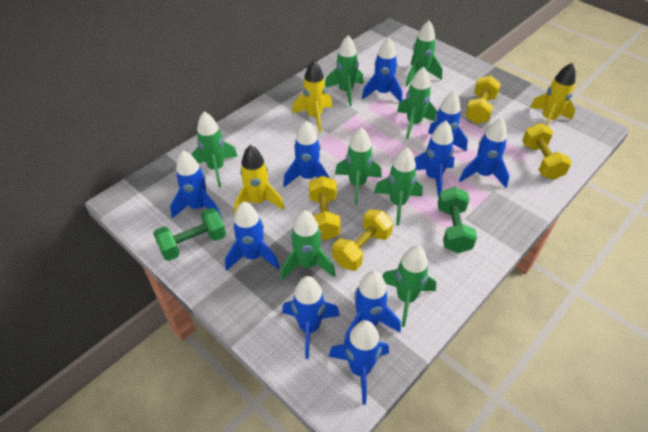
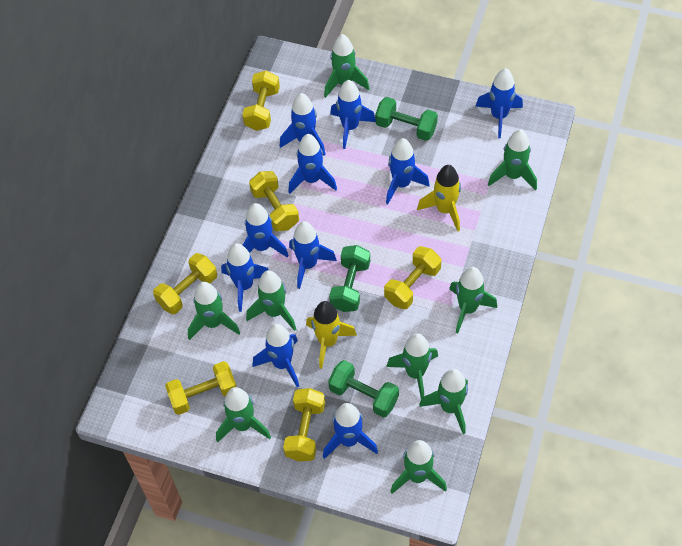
green dumbbell: [153,208,226,261] [438,187,477,253] = 2 -> [328,360,399,418] [329,245,370,312] [375,97,438,141] = 3
green rocket: [191,112,238,188] [281,210,335,280] [325,35,363,106] [335,127,382,205] [374,147,423,226] [382,245,436,327] [397,67,438,139] [406,20,443,86] = 8 -> [188,282,240,340] [216,387,271,443] [246,270,296,331] [324,34,370,98] [386,333,438,399] [390,440,447,494] [419,369,468,434] [449,267,497,333] [488,129,537,190] = 9
yellow dumbbell: [309,176,340,240] [332,209,393,271] [465,75,501,124] [522,123,572,180] = 4 -> [153,253,217,314] [165,361,237,415] [242,70,280,131] [249,171,299,231] [283,388,325,462] [384,246,441,309] = 6
yellow rocket: [234,145,284,213] [292,60,333,133] [530,63,575,126] = 3 -> [306,301,357,369] [417,165,461,231] = 2

